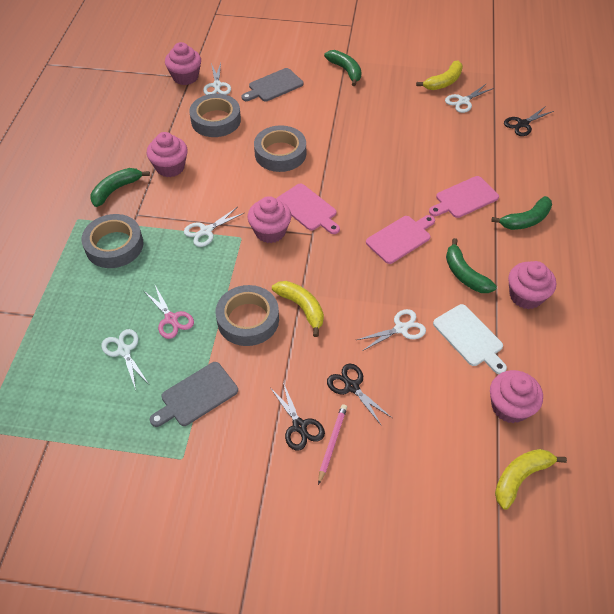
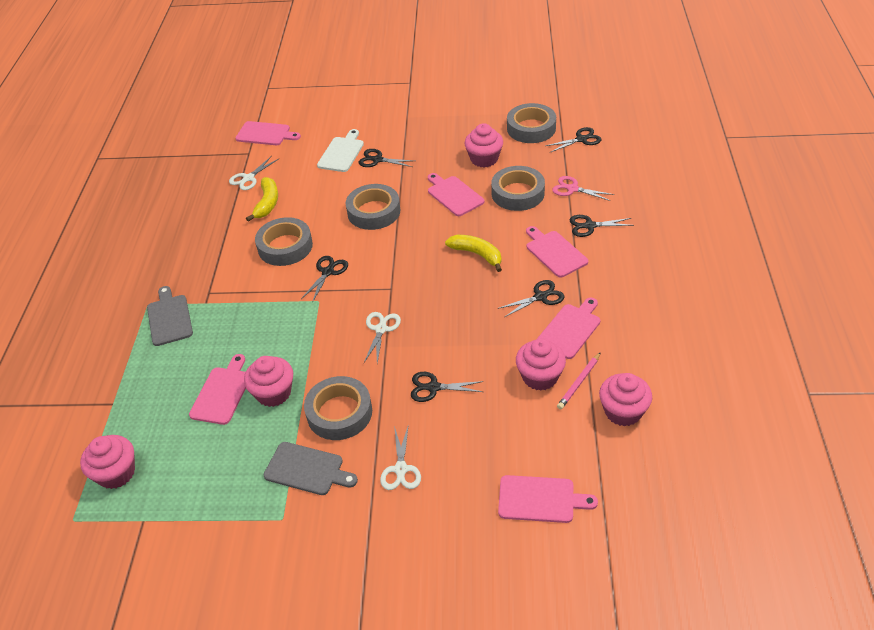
black scissors: [271,382,325,451] [327,363,392,426] [504,106,554,136] = 3 -> [301,256,348,303] [359,149,414,167] [411,372,484,402] [498,280,565,317] [545,127,602,152] [570,215,634,237] = 6
green banana: [91,168,150,207] [324,50,362,86] [446,238,497,293] [491,196,552,230] = 4 -> none = 0
grey tape: [82,214,143,268] [189,94,241,137] [216,285,279,346] [254,125,306,172] = 4 -> [255,217,313,266] [304,376,372,440] [346,184,400,230] [491,166,545,211] [507,103,556,143] = 5
pink cutting board: [276,184,340,234] [366,215,435,264] [429,176,499,218] = 3 -> [189,354,246,425] [235,121,301,145] [428,173,484,216] [498,475,598,523] [526,226,588,278] [537,298,600,359] = 6
white scissors: [101,329,149,390] [184,207,244,247] [203,63,231,95] [357,309,426,351] [445,84,494,113] = 5 -> [229,156,279,190] [364,312,401,363] [380,424,421,490] = 3
yellow banana: [272,281,324,337] [416,61,463,90] [495,449,567,510] = 3 -> [246,177,278,222] [445,235,502,272] = 2

